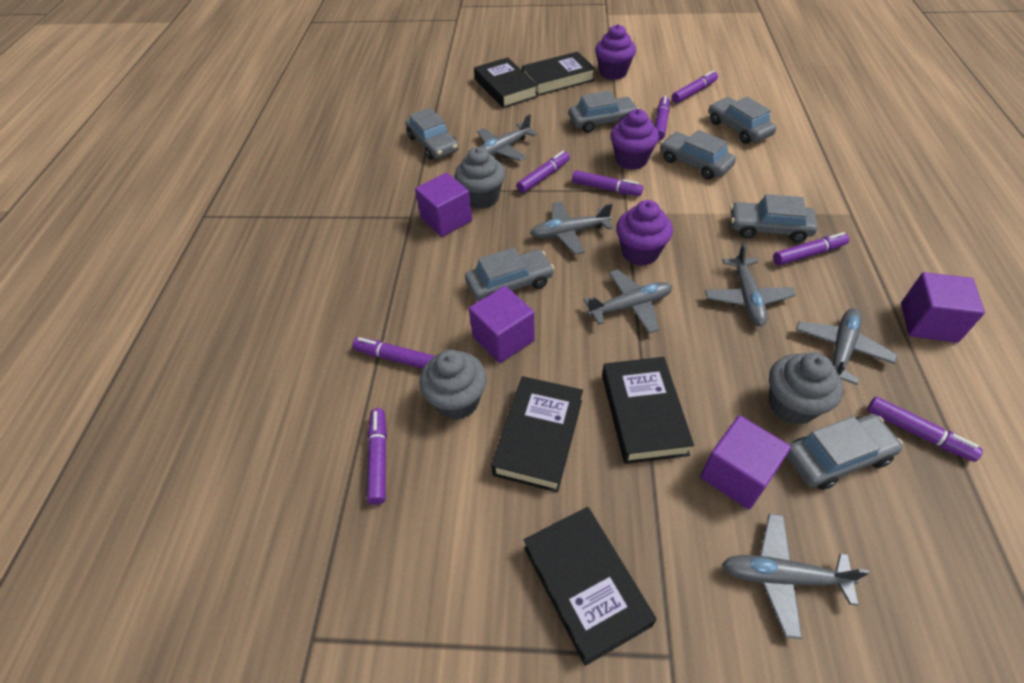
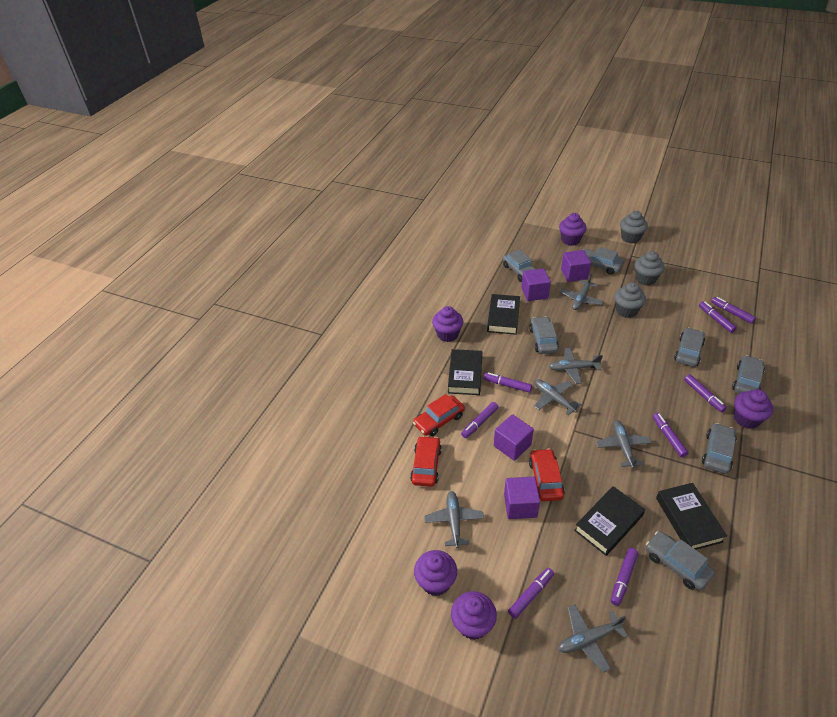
black book: [474,57,538,108] [491,376,583,492] [522,52,595,96] [524,507,657,666] [602,357,694,464] = 5 -> [448,349,482,395] [487,294,520,335] [574,486,645,556] [656,483,727,550] = 4
purple cupcake: [595,24,636,80] [611,109,659,170] [616,200,673,266] = 3 -> [414,550,457,596] [432,306,463,342] [451,591,497,640] [559,213,587,246] [734,389,773,429] = 5
red car: none = 0 -> [410,436,442,487] [413,394,465,436] [529,448,565,501] = 3

